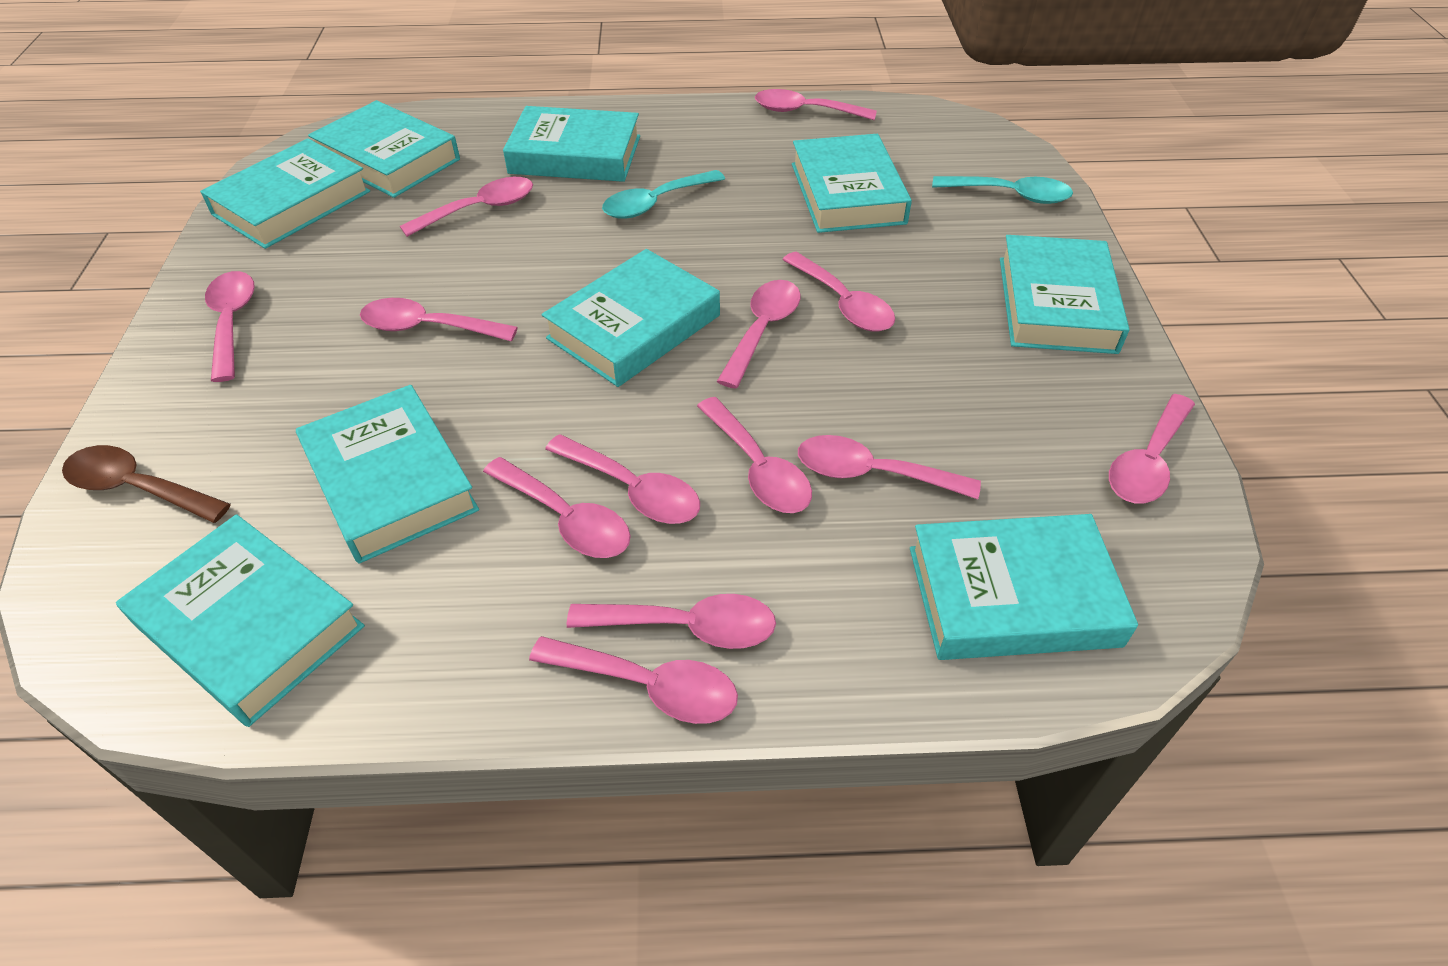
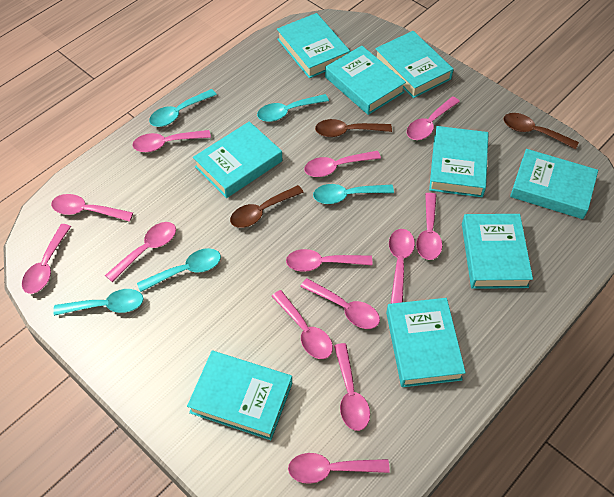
brown spoon: [62,445,231,523] = 1 -> [230,185,304,228] [315,119,392,137] [503,113,579,149] = 3
turquoise spoon: [602,170,725,218] [932,176,1073,204] = 2 -> [53,289,144,316] [137,248,221,292] [149,89,217,127] [257,94,329,122] [313,184,394,204] = 5

